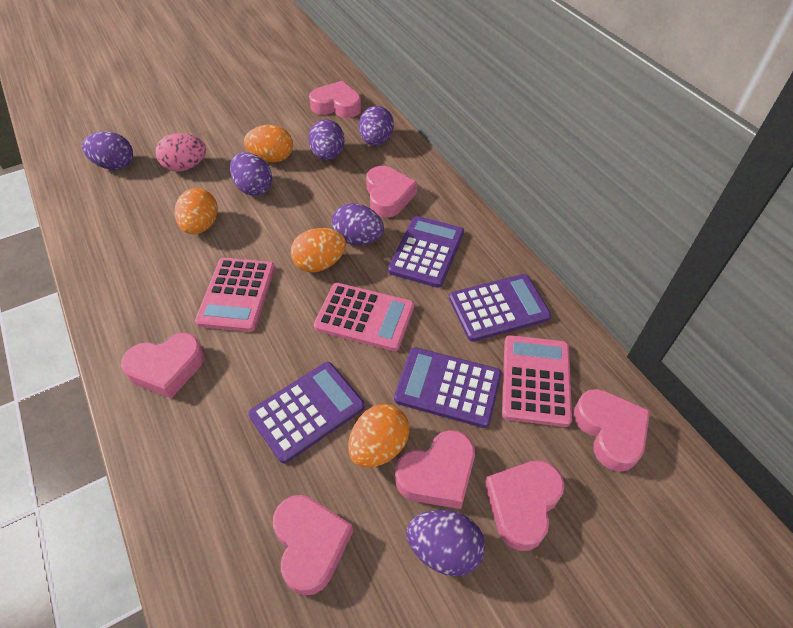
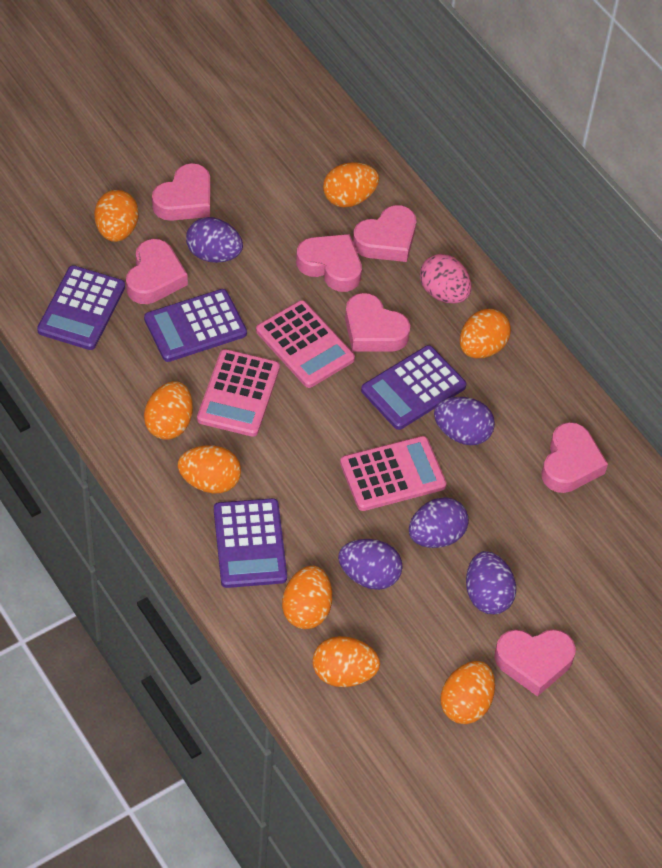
orange egg: [175,188,218,234] [244,125,293,162] [291,228,346,273] [348,404,410,468] = 4 -> [94,190,139,242] [144,381,193,440] [178,445,241,493] [282,566,332,629] [313,636,380,687] [323,162,379,207] [441,661,495,724] [460,309,511,358] = 8
purple egg: [82,132,133,170] [230,152,272,196] [308,119,344,160] [332,203,384,245] [359,106,394,146] [406,510,485,576] = 6 -> [186,217,243,263] [338,539,403,590] [409,497,469,548] [434,397,495,445] [466,551,516,614] = 5

